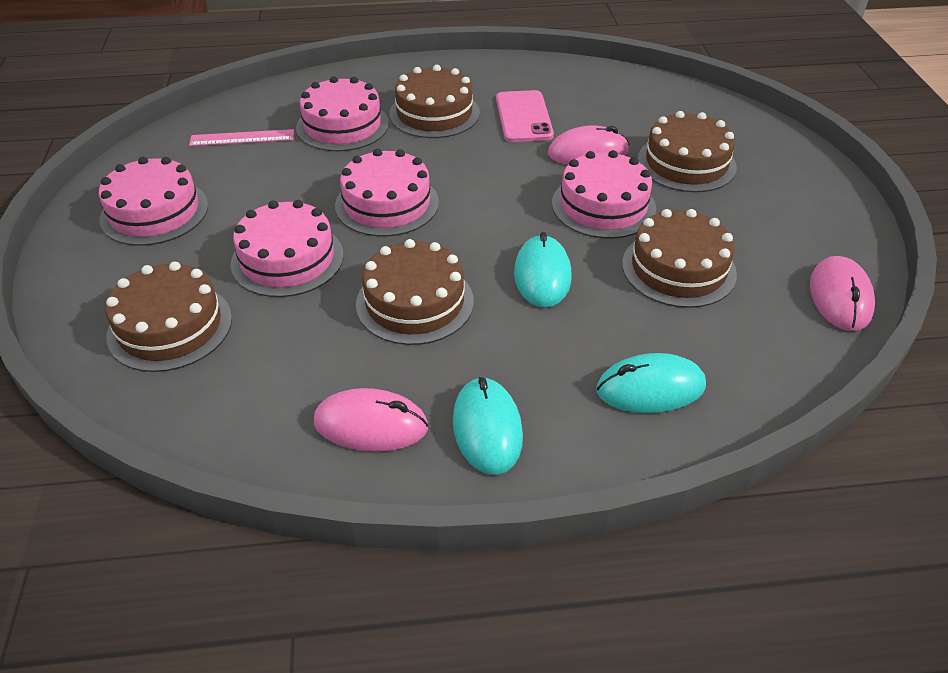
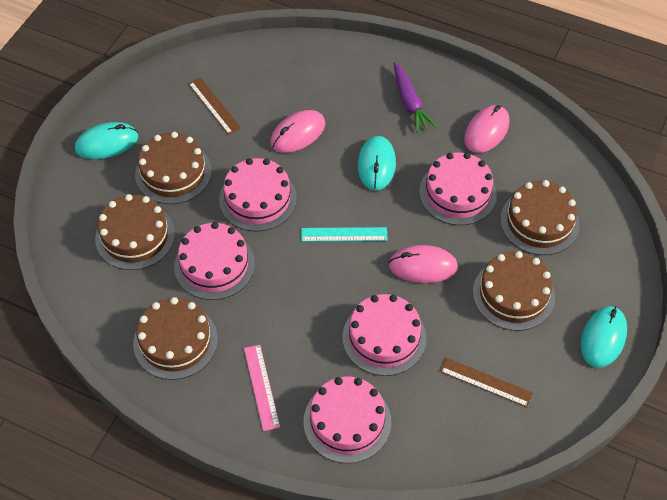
brown ruler: none = 0 -> [188,78,241,135] [440,358,533,407] = 2
pink phone: [496,90,554,142] = 1 -> none = 0
purple carrot: none = 0 -> [393,62,437,132] = 1
turquoise ruler: none = 0 -> [301,227,387,241] = 1

